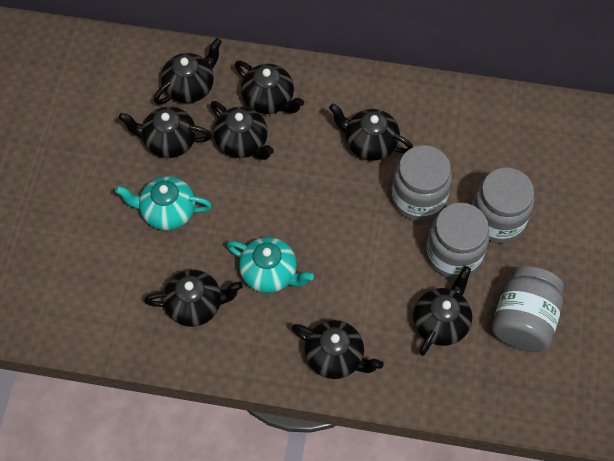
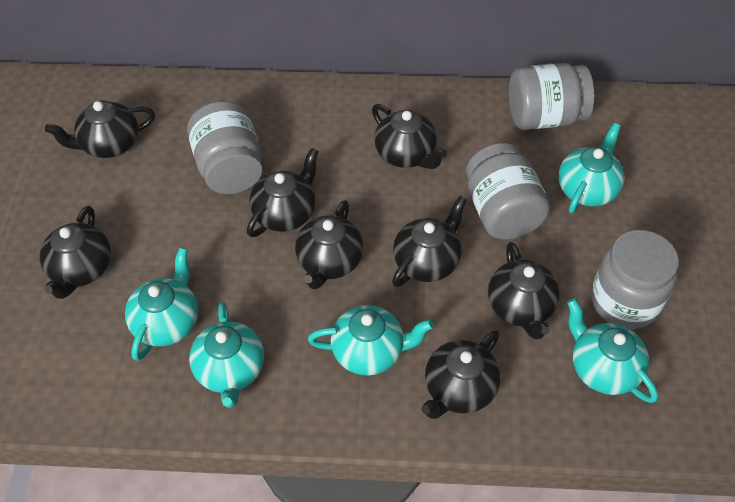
turquoise teapot: [115,176,212,230] [227,237,314,293] = 2 -> [125,247,198,361] [189,302,264,408] [308,305,434,376] [558,123,624,213] [567,298,658,403] = 5

